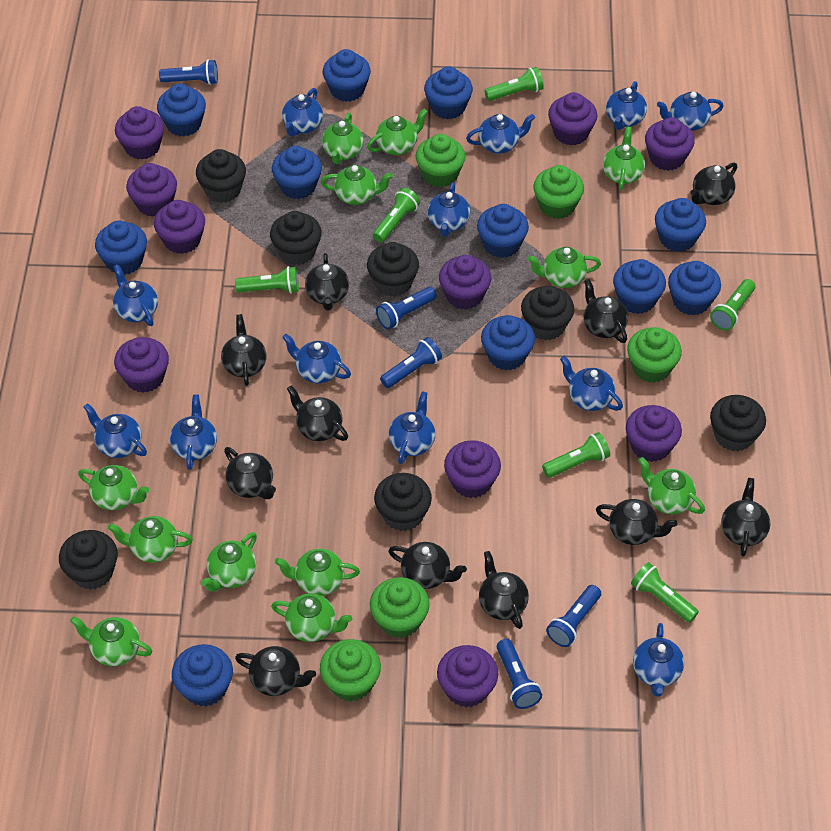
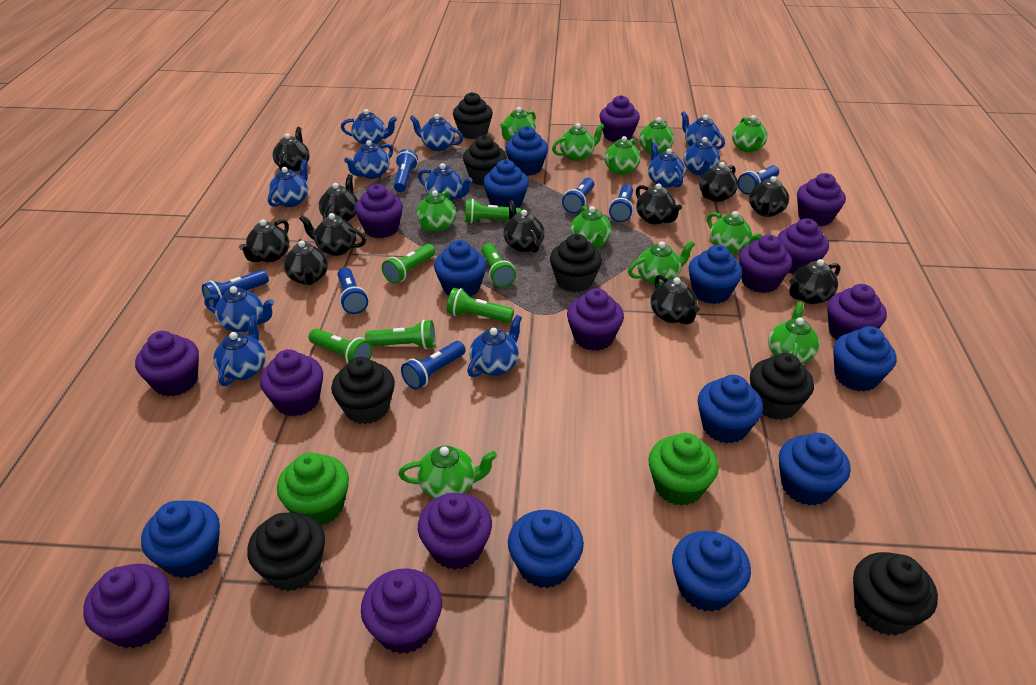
blue cupcake: [95,220,147,275] [157,84,206,136] [172,644,233,707] [272,146,322,199] [323,49,371,102] [424,67,473,119] [477,204,529,258] [481,315,535,370] [613,259,666,314] [655,198,706,252] [668,261,721,316] = 11 -> [141,501,220,578] [434,240,487,297] [483,159,529,208] [505,126,548,176] [508,510,584,588] [672,531,751,612] [688,245,742,304] [698,375,763,443] [779,433,850,506] [833,326,897,392] = 10
blue flashlight: [159,60,218,85] [376,287,437,329] [380,337,442,388] [497,639,542,709] [546,585,601,647] = 5 -> [202,270,269,308] [338,267,368,314] [394,149,418,192] [401,341,466,390] [562,178,594,214] [609,185,633,222] [738,165,779,195] = 7
blue teapot: [84,403,147,458] [113,264,158,326] [170,394,217,470] [282,88,323,136] [282,334,351,383] [389,391,435,464] [427,182,470,237] [466,114,535,154] [560,356,623,411] [606,81,647,130] [633,623,684,697] [657,92,724,131] = 12 -> [204,286,274,332] [213,315,266,386] [268,160,308,207] [341,109,397,145] [344,140,393,179] [410,114,463,151] [418,163,472,202] [467,315,522,377] [648,142,685,188] [681,111,725,149] [683,137,720,175] = 11
green cupcake: [320,639,381,701] [370,577,430,638] [416,134,466,187] [533,165,584,219] [627,327,682,383] = 5 -> [277,452,349,526] [648,433,719,506] = 2
green teapot: [70,616,152,666] [78,465,149,510] [108,516,193,563] [201,532,257,592] [271,593,352,642] [275,549,360,596] [321,165,393,205] [322,113,364,164] [367,109,428,155] [527,247,601,288] [603,127,645,190] [638,457,705,514] = 12 -> [398,446,497,499] [416,190,456,232] [500,107,536,141] [552,123,605,161] [570,206,611,249] [604,136,641,175] [628,241,695,286] [639,117,674,155] [707,211,762,254] [732,115,768,152] [768,302,820,364] = 11
purple cupcake: [114,337,169,393] [115,106,164,160] [126,163,177,217] [154,200,205,254] [437,645,498,707] [439,255,491,309] [444,440,501,498] [548,92,598,145] [626,405,682,462] [645,117,695,171] = 10 -> [83,564,170,648] [135,331,199,396] [260,349,323,416] [355,184,403,238] [361,568,442,654] [418,493,492,570] [567,288,624,351] [599,95,640,142] [739,235,792,293] [777,218,829,274] [797,173,846,226] [827,284,887,340] = 12

